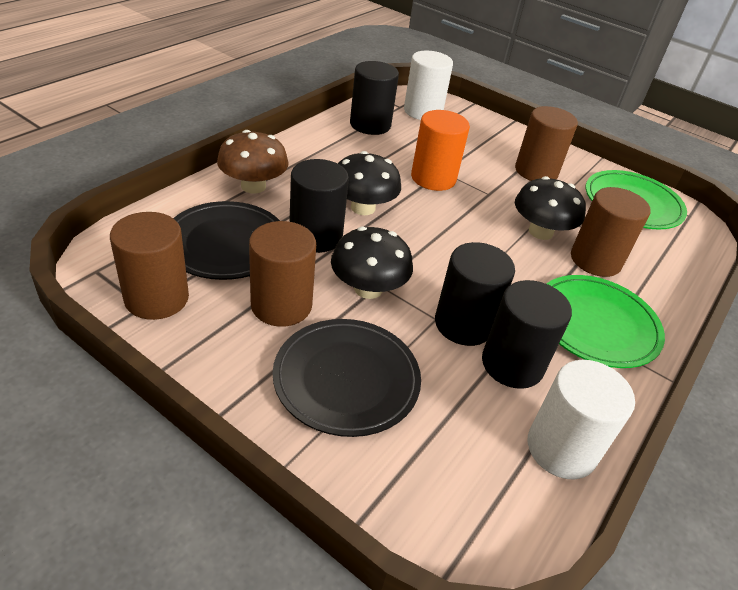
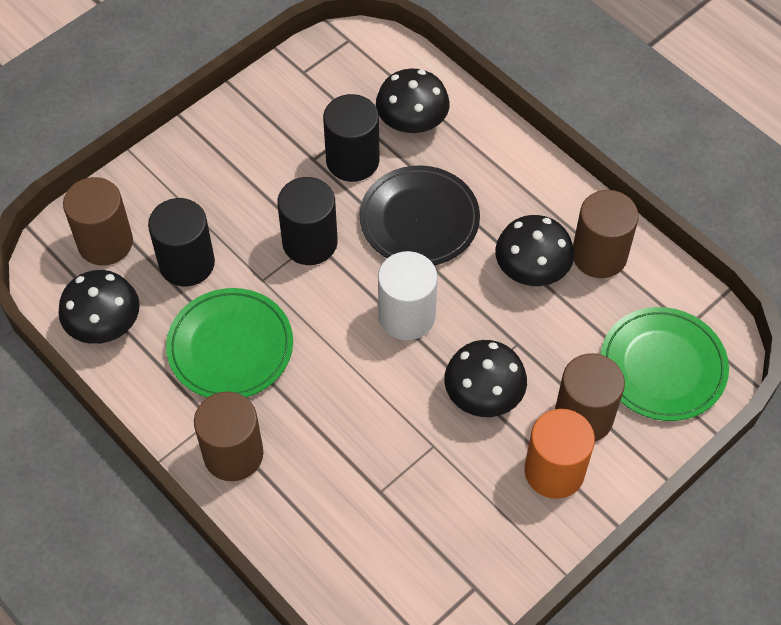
black cylinder: [289,159,349,253] [350,61,399,135] [435,242,515,346] [482,280,572,389] = 4 -> [148,198,215,286] [277,177,338,265] [323,94,379,182] = 3
black mushroom: [331,226,413,299] [338,151,401,215] [515,176,586,240] = 3 -> [58,270,140,344] [376,69,450,133] [444,340,527,417] [495,215,574,286] = 4
black plate: [174,201,280,280] [273,319,421,437] = 2 -> [360,165,480,265] = 1
brown mushroom: [217,130,289,194] = 1 -> none = 0
white cylinder: [404,51,453,120] [528,360,635,479] = 2 -> [378,251,438,340] = 1

